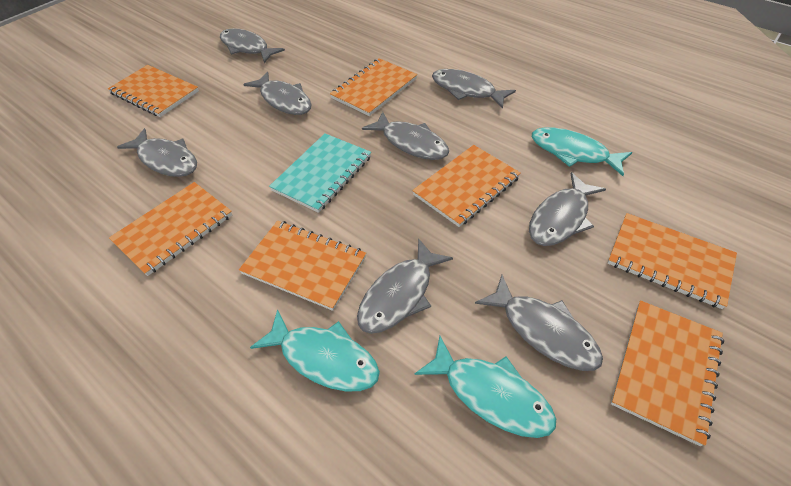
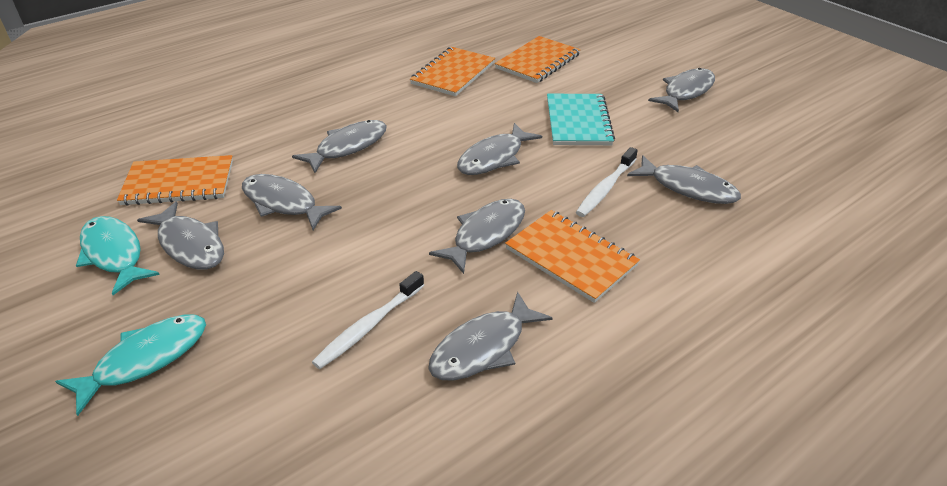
orange notebook: [108,65,199,117] [109,182,232,276] [239,221,366,311] [330,58,417,116] [412,145,521,227] [608,213,737,309] [611,300,724,446] = 7 -> [117,155,233,205] [410,47,495,96] [495,36,580,83] [505,210,640,303] = 4
turquoise fish: [250,309,380,392] [414,336,556,438] [532,127,632,176] = 3 -> [55,315,206,416] [76,216,160,295] = 2
white toothbrush: none = 0 -> [312,271,424,369] [576,147,638,217] = 2

